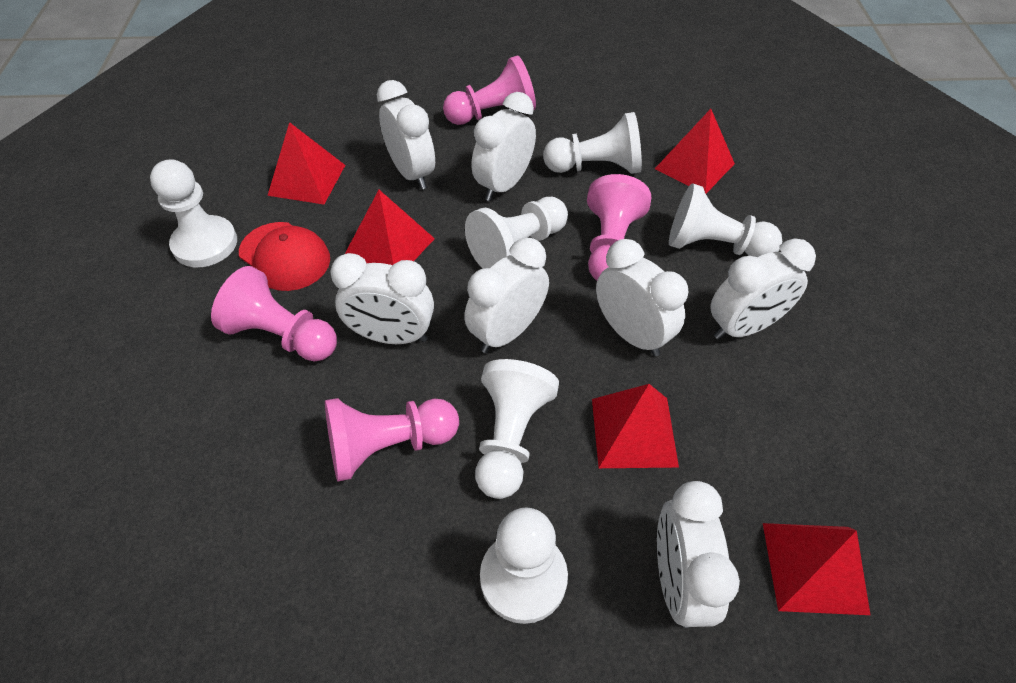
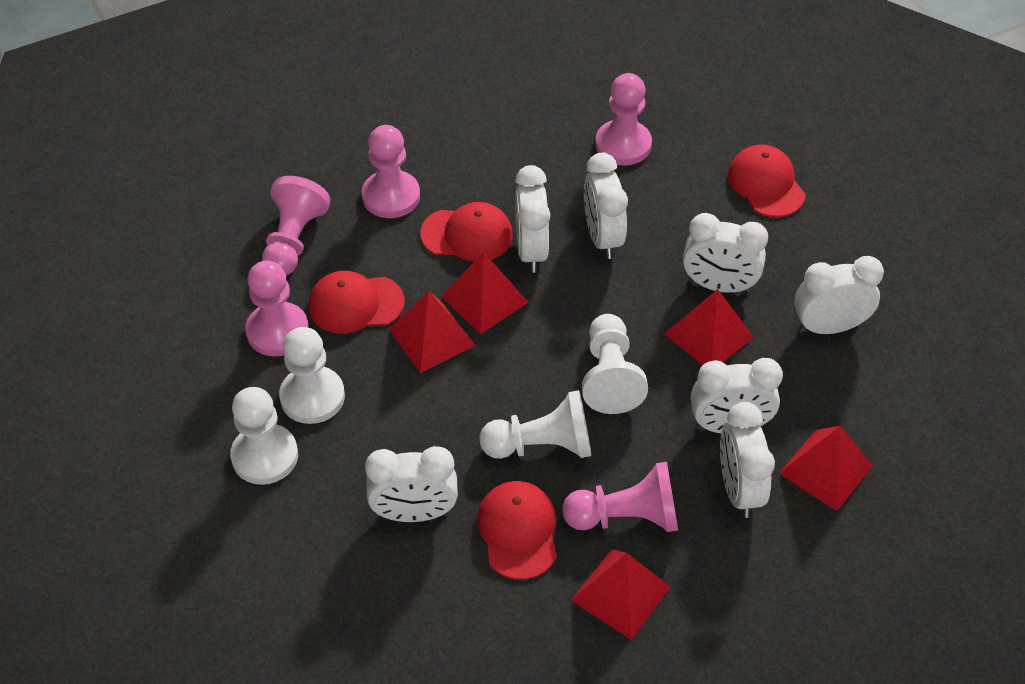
pink pawn: [211,266,337,362] [325,398,459,482] [443,55,536,125] [587,174,652,280] = 4 -> [245,260,309,357] [262,176,331,276] [362,125,420,218] [562,462,678,532] [595,73,652,165] = 5
red cap: [239,222,330,291] = 1 -> [308,271,405,334] [420,202,513,262] [477,481,557,580] [728,145,806,217] = 4
white pawn: [150,159,237,267] [465,197,568,268] [475,359,559,499] [480,508,568,624] [543,112,642,174] [669,183,782,257] = 6 -> [230,387,298,485] [279,327,345,424] [480,390,591,459] [582,314,648,414] = 4

